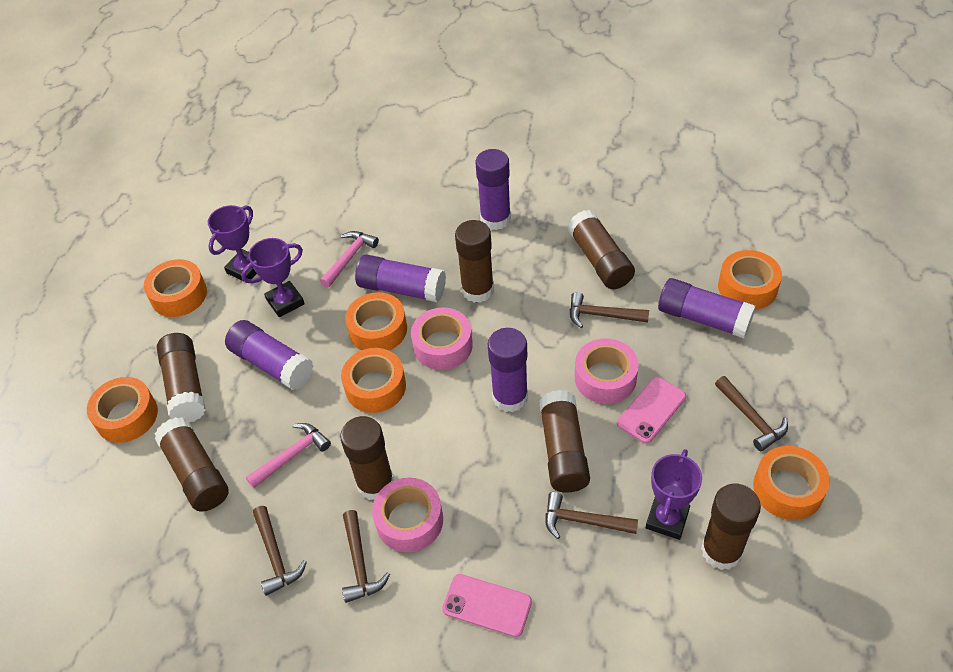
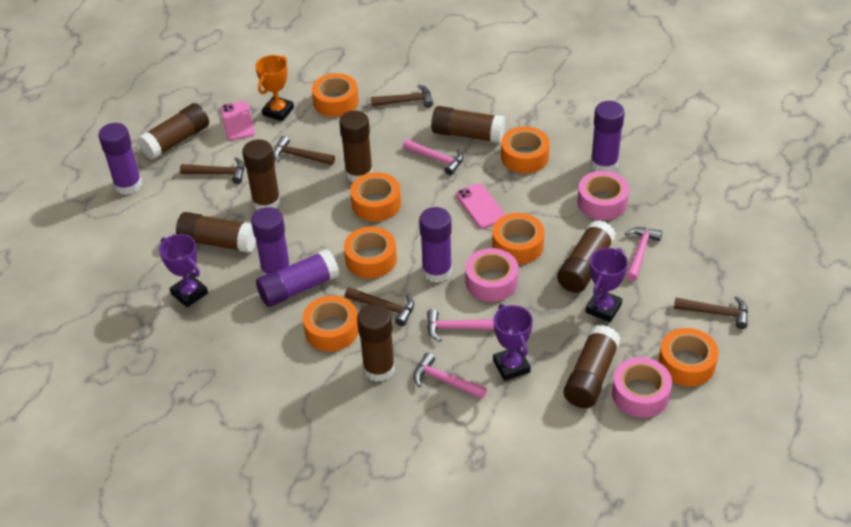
brown glue stick: [155,417,229,512] [157,333,206,423] [340,416,394,500] [455,220,494,303] [539,390,590,493] [568,210,635,289] [701,484,761,570] = 7 -> [138,103,209,160] [176,212,256,253] [242,139,281,210] [339,111,373,182] [357,304,395,382] [431,106,505,143] [557,220,616,293] [564,325,620,408] = 8
orange tape: [87,377,158,443] [144,259,207,317] [341,348,406,413] [345,292,407,351] [718,250,782,310] [753,446,830,520] = 6 -> [303,296,359,352] [312,73,359,117] [344,226,397,279] [350,172,401,222] [492,213,544,264] [501,127,550,173] [658,328,719,387] = 7
orange trophy: none = 0 -> [255,55,294,121] = 1
pink hammer: [246,423,331,488] [320,231,379,288] = 2 -> [403,139,464,175] [413,353,487,399] [427,309,494,342] [625,227,662,281] = 4

